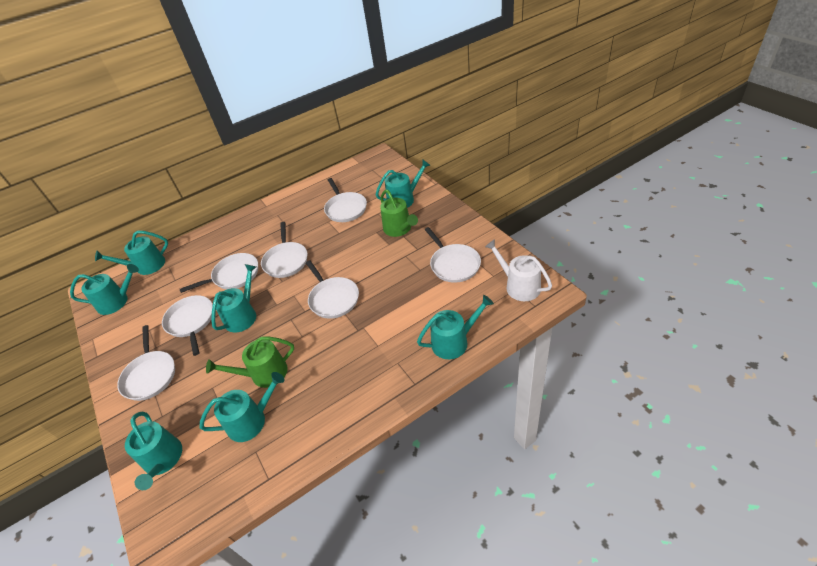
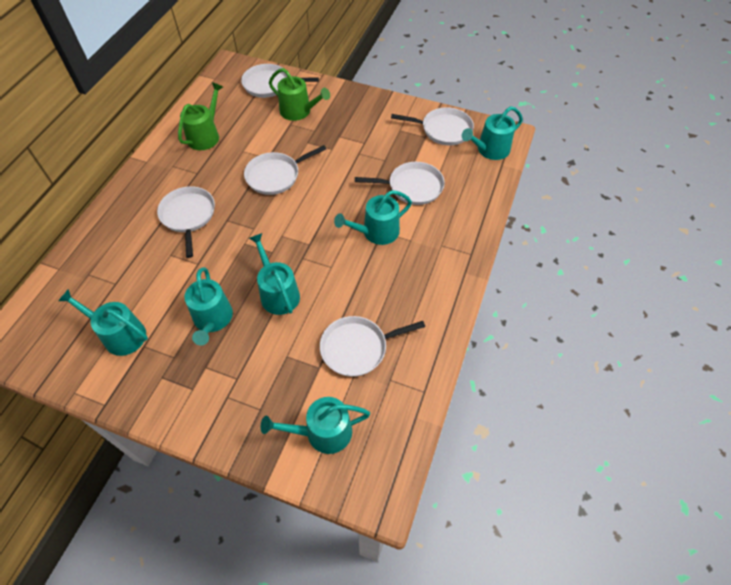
turquoise watering can: [70,264,139,315] [95,231,168,275] [125,412,182,490] [199,372,285,442] [211,264,256,333] [376,159,430,208] [417,295,494,359] = 7 -> [58,289,148,356] [184,267,233,345] [249,233,300,315] [261,397,370,454] [334,190,412,245] [462,106,523,160] = 6
white pan: [117,325,175,401] [162,295,213,356] [180,253,258,293] [261,222,308,278] [306,260,359,319] [324,178,367,222] [425,227,481,283] = 7 -> [157,186,215,258] [241,64,319,98] [244,145,326,195] [320,316,425,377] [355,162,445,205] [391,107,474,145] = 6
white watering can: [485,239,552,301] = 1 -> none = 0

